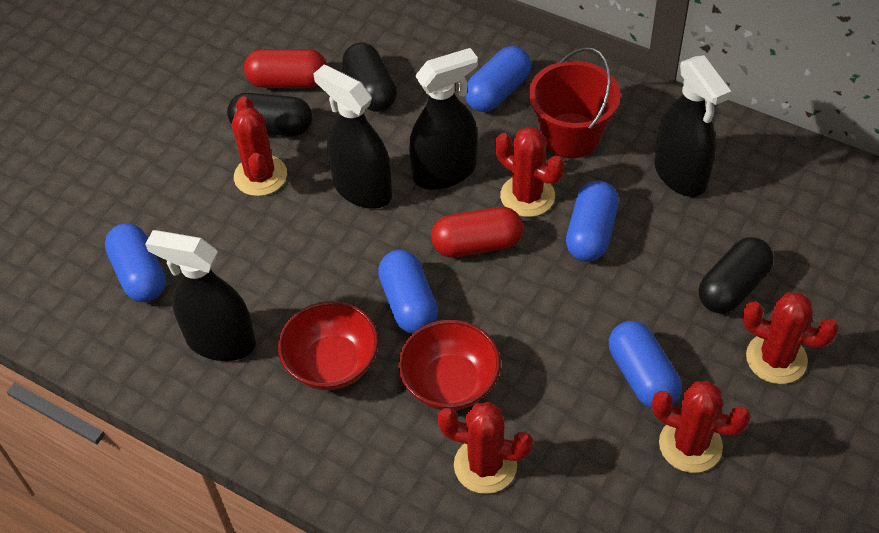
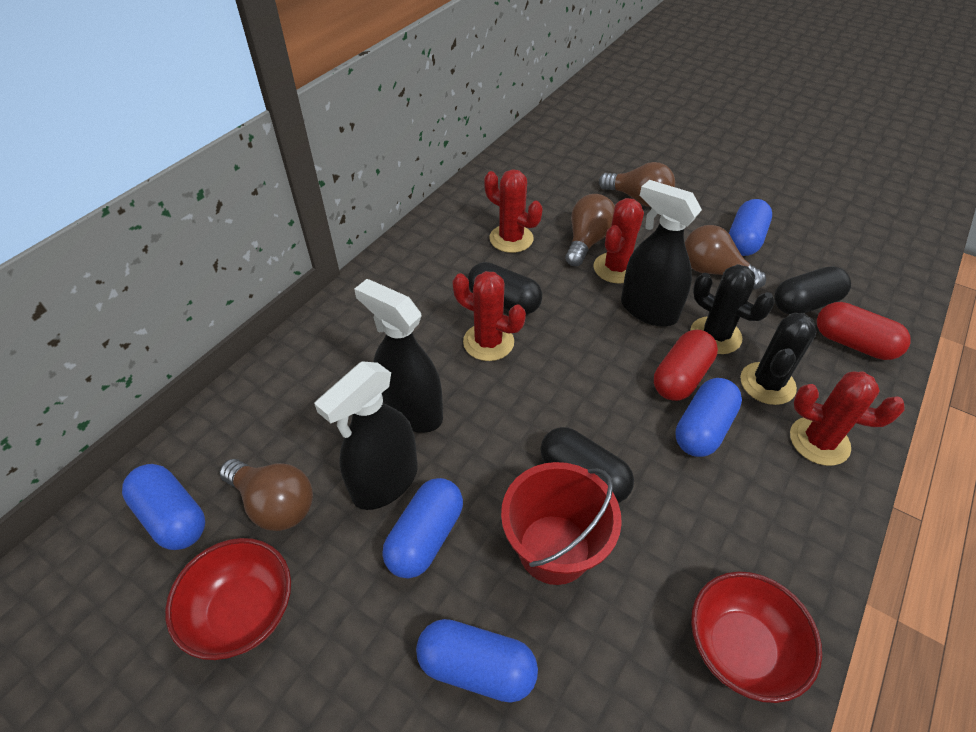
black cactus: none = 0 -> [690,264,775,354] [740,313,817,405] = 2
black spray bottle: [145,230,256,361] [313,65,392,209] [409,48,478,190] [654,55,731,197] = 4 -> [314,361,418,510] [354,279,443,433] [621,180,702,326] = 3
brown light bulb: none = 0 -> [220,459,313,531] [565,194,615,266] [599,162,675,207] [685,225,766,289] = 4
red cactus: [232,96,287,196] [437,402,533,494] [495,126,564,217] [652,381,751,473] [742,292,839,384] = 5 -> [452,271,526,361] [484,169,542,253] [594,198,644,284] [790,372,904,466] = 4

